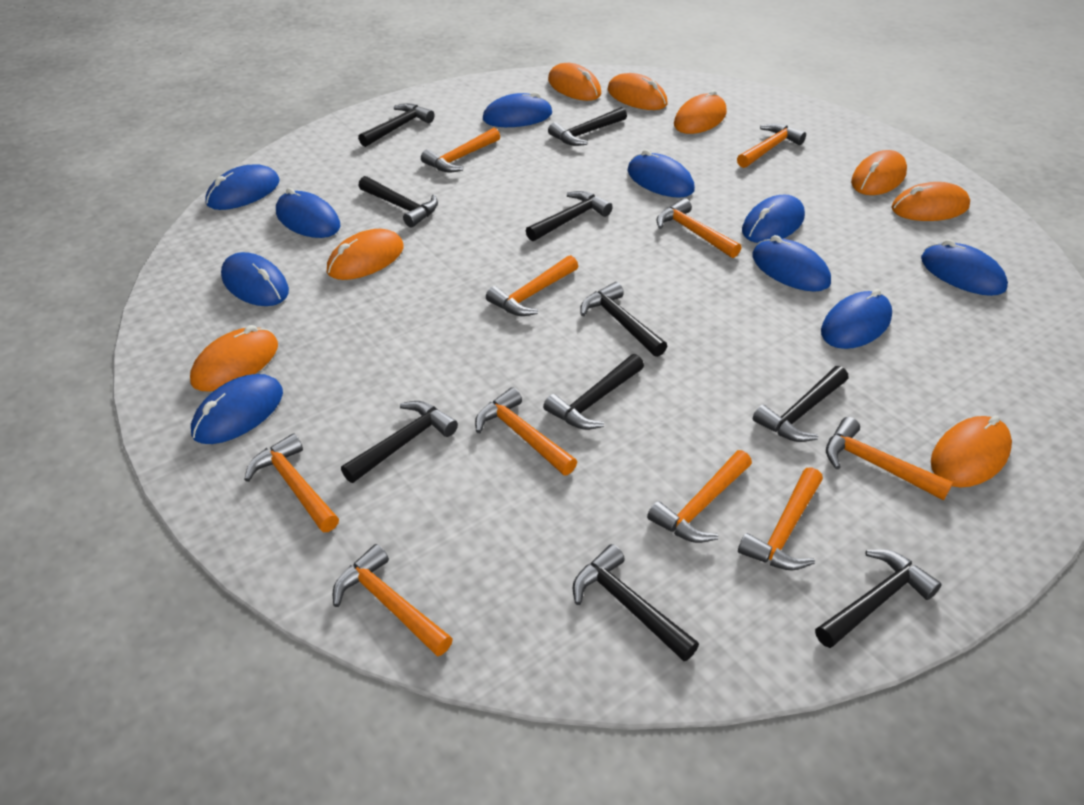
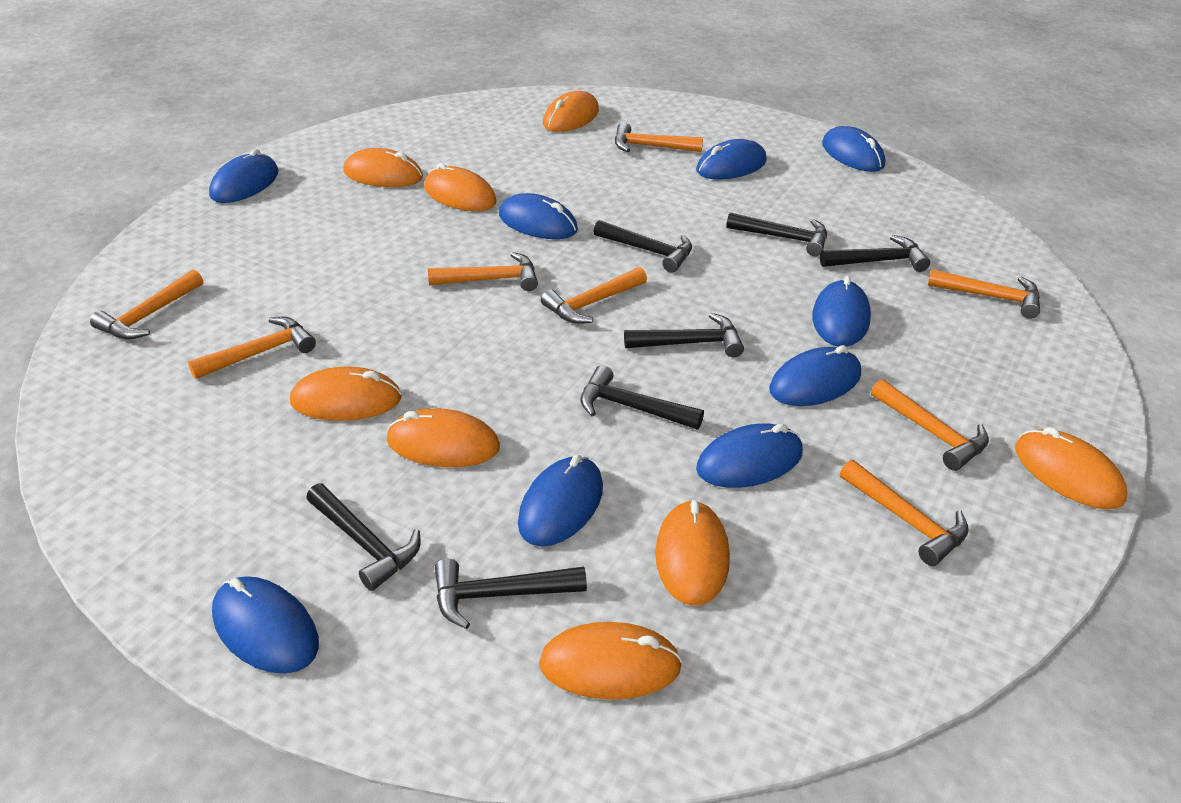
black hammer: [341,401,458,483] [358,103,435,147] [358,176,438,228] [526,191,613,241] [543,354,644,430] [548,107,627,146] [573,544,699,661] [580,282,667,357] [753,366,848,442] [815,549,942,648] = 10 -> [306,484,421,591] [435,558,587,629] [581,365,704,430] [593,220,692,273] [624,313,744,357] [726,212,827,256] [820,235,930,272] = 7
blue mouse: [191,374,283,444] [205,164,279,210] [221,252,289,306] [276,188,340,238] [483,92,552,127] [627,150,695,198] [742,194,805,243] [752,235,831,292] [821,289,892,349] [921,239,1008,296] = 10 -> [209,149,279,203] [212,576,319,674] [499,193,578,239] [518,455,603,547] [696,139,767,179] [696,423,803,488] [769,345,861,406] [812,276,871,347] [822,126,885,172] = 9
orange hammer: [244,433,339,532] [333,544,453,657] [421,128,500,173] [475,387,577,475] [486,255,578,316] [647,450,752,543] [656,198,741,258] [737,123,806,168] [738,467,823,570] [826,417,953,500] = 10 -> [90,270,203,339] [188,317,316,379] [428,252,538,291] [541,267,647,324] [615,122,703,152] [840,460,969,566] [871,379,989,471] [927,269,1040,319] = 8

